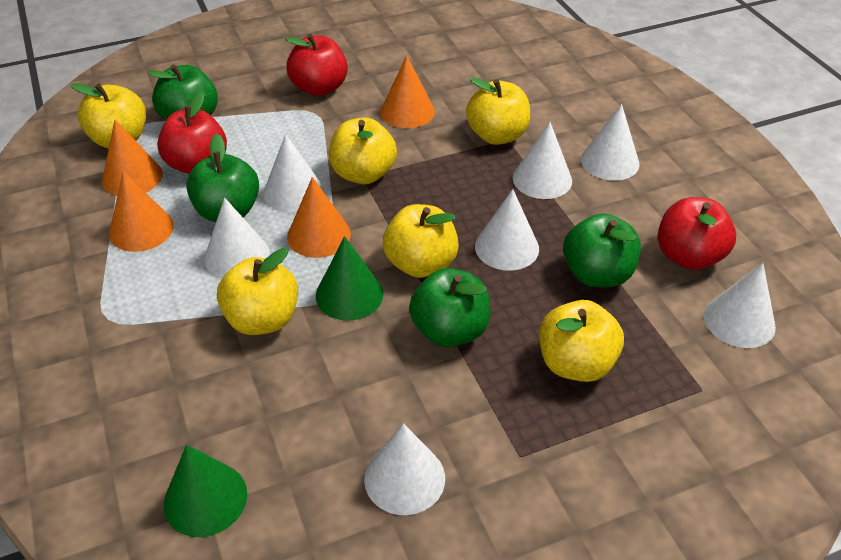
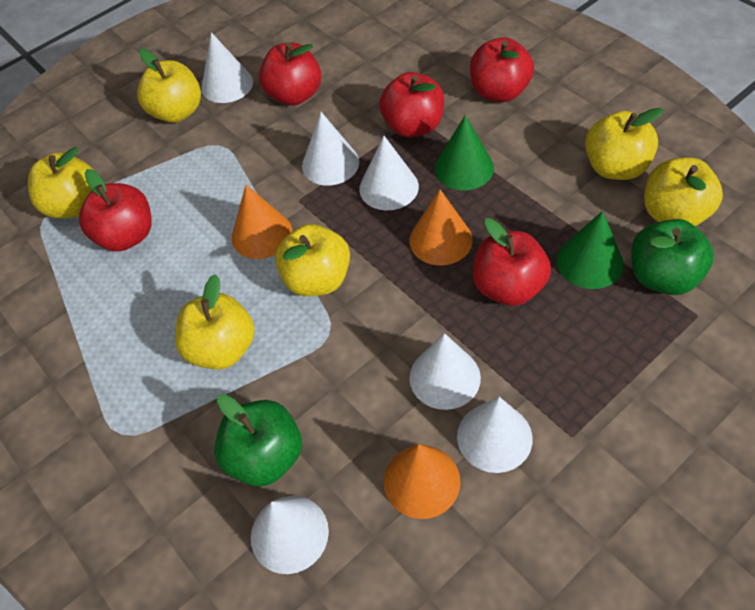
green apple: [148,64,218,120] [186,134,259,222] [409,268,491,347] [563,213,641,288] = 4 -> [214,394,302,486] [631,219,714,295] = 2
orange cone: [102,120,163,196] [109,171,174,252] [287,177,351,258] [380,55,435,128] = 4 -> [232,185,292,259] [384,444,460,519] [409,190,473,266] = 3
red apple: [157,91,227,174] [285,34,348,96] [658,197,736,270] = 3 -> [79,169,152,251] [259,43,321,105] [379,72,444,137] [470,37,534,102] [473,218,551,306] = 5
white cone: [204,198,270,278] [263,134,324,212] [364,423,445,515] [475,189,539,271] [513,122,572,199] [581,104,639,181] [704,263,776,348] = 7 -> [201,32,253,103] [251,496,329,574] [302,112,359,186] [359,136,419,210] [409,333,481,410] [457,397,533,473] = 6

